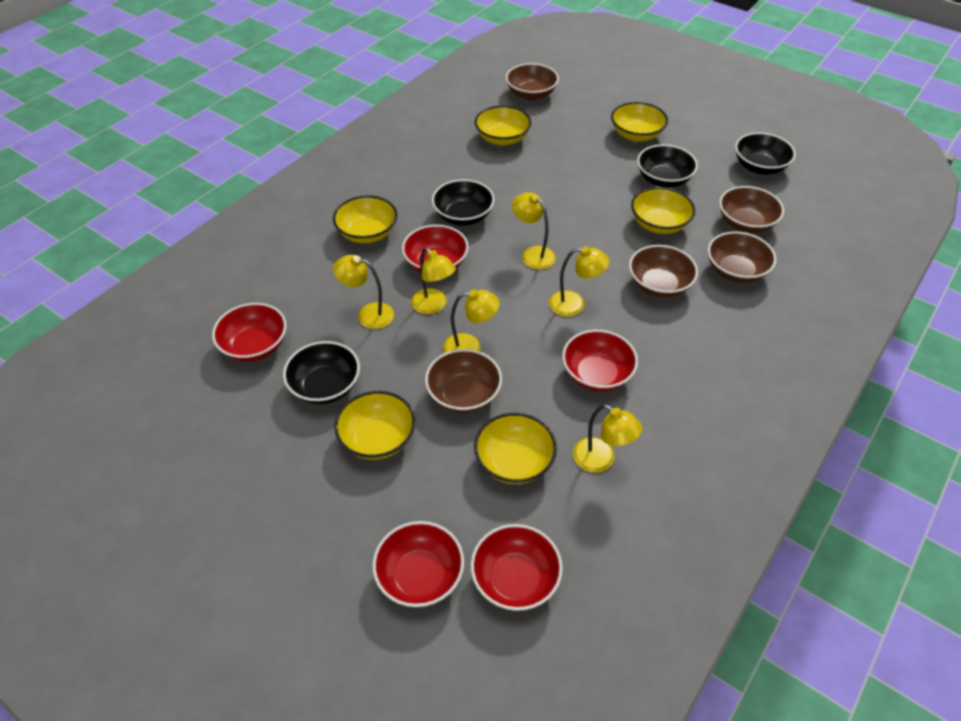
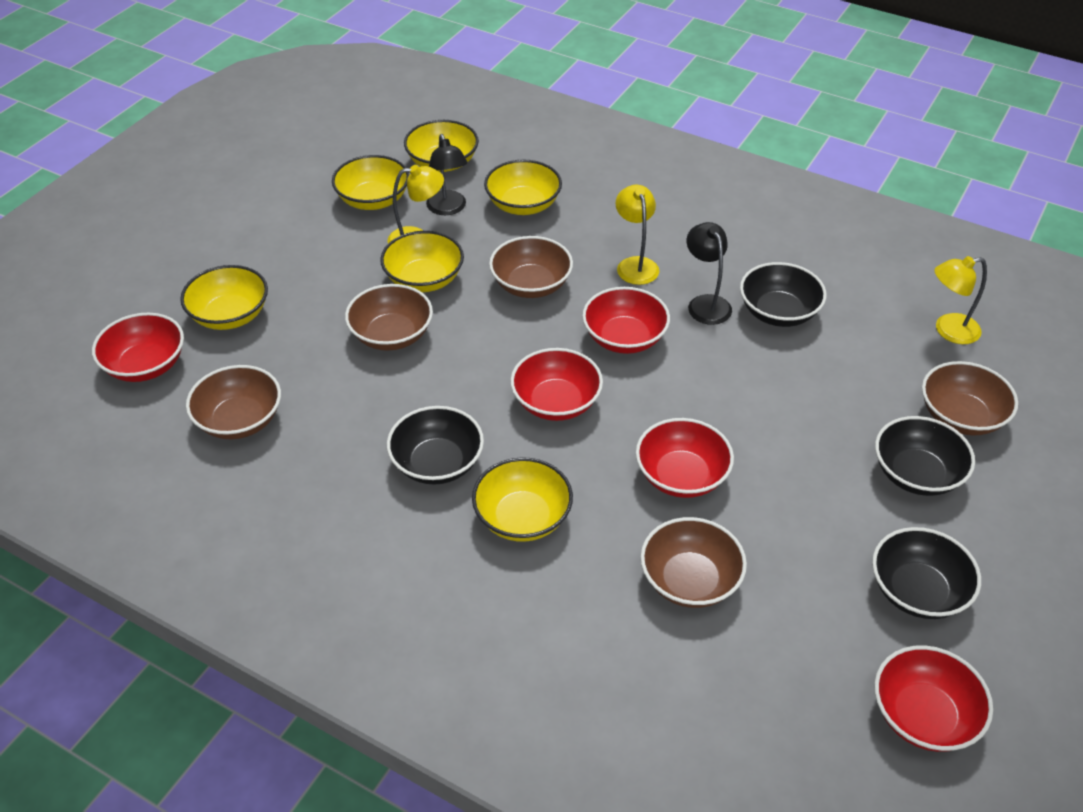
black lamp: none = 0 -> [426,134,468,215] [687,222,732,325] = 2
yellow lamp: [333,255,394,329] [411,247,456,314] [443,290,500,353] [512,192,556,270] [549,246,609,317] [573,404,642,473] = 6 -> [388,165,444,243] [615,185,659,285] [935,256,987,344] = 3

